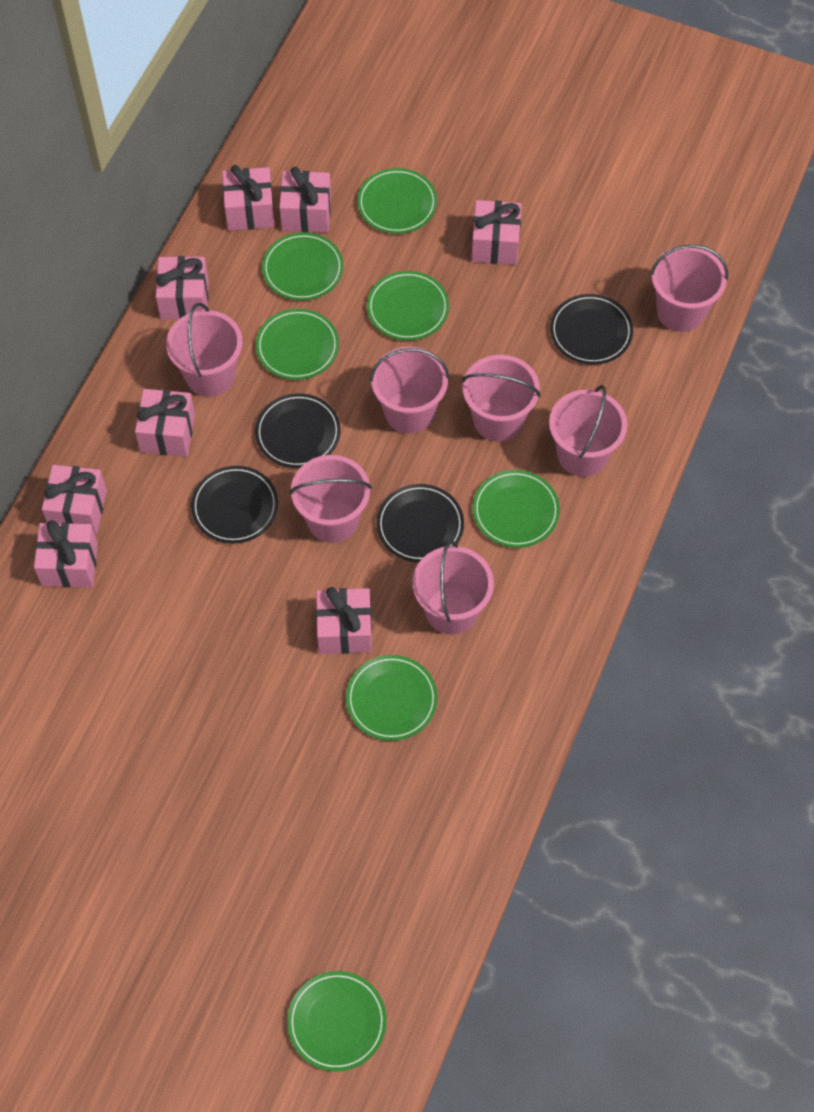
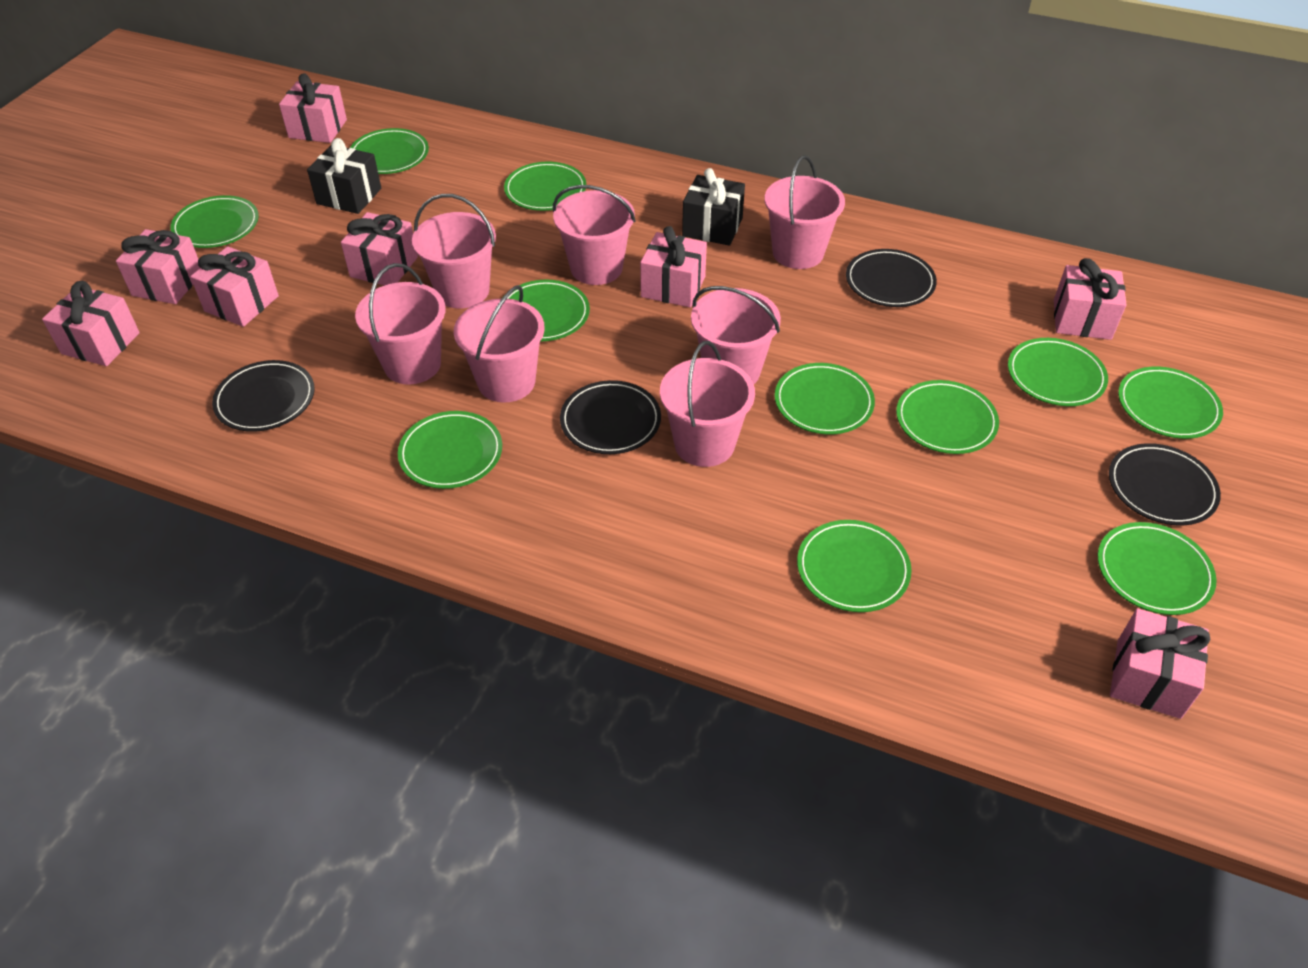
black gift: none = 0 -> [307,138,381,214] [682,168,745,246] = 2
green plate: [256,309,339,380] [262,232,344,301] [287,971,387,1072] [346,655,438,741] [357,168,437,234] [367,271,449,341] [473,470,560,548] = 7 -> [170,195,259,248] [350,128,429,174] [398,411,502,489] [502,280,590,341] [504,162,586,211] [775,363,875,434] [797,520,912,612] [896,380,999,454] [1008,338,1108,406] [1098,522,1217,615] [1118,366,1223,439] = 11

